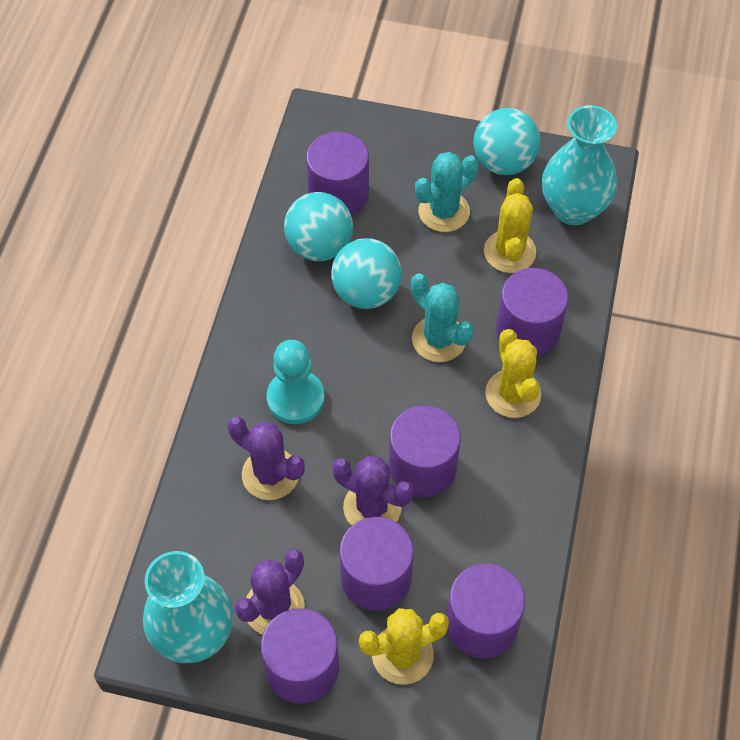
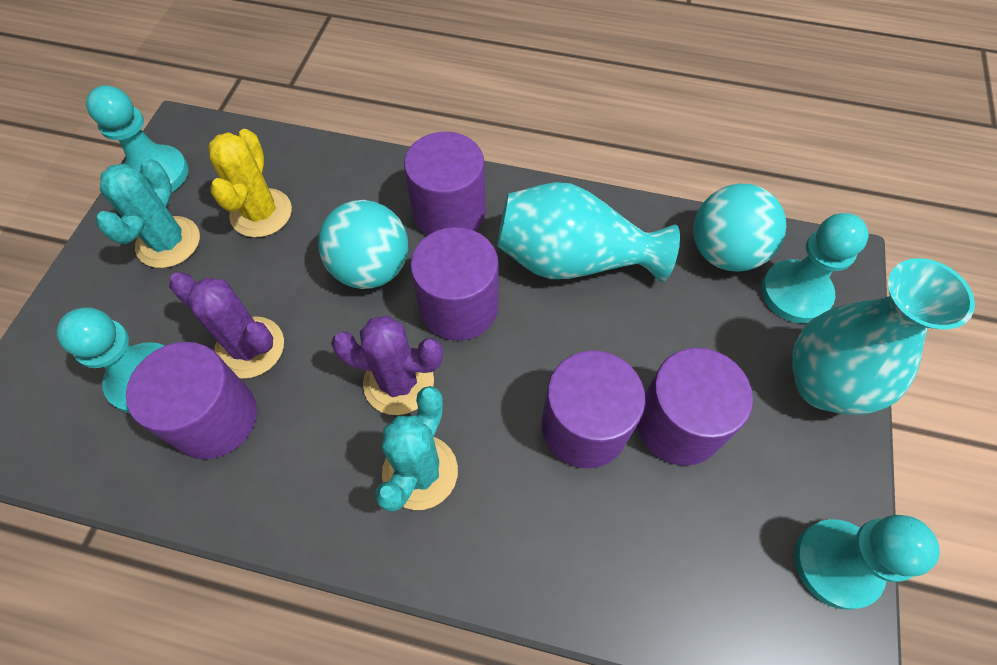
purple cactus: [228,416,305,500] [235,549,305,635] [332,456,414,525] = 3 -> [169,272,284,379] [331,315,443,415] = 2
purple cylinder: [261,608,339,704] [306,132,369,216] [339,517,414,611] [389,405,461,497] [447,564,525,658] [496,268,568,356] = 6 -> [126,342,257,459] [404,132,486,235] [410,227,499,341] [542,351,645,468] [637,348,753,466] = 5
turquoise ball: [284,192,353,261] [331,238,402,309] [473,108,540,175] = 3 -> [318,200,408,289] [693,184,786,272] = 2
turquoise pawn: [266,340,325,424] = 1 -> [56,307,165,414] [86,85,189,193] [761,213,869,323] [794,515,940,610] = 4
yellow cactus: [359,608,449,685] [484,178,536,273] [485,329,541,418] = 3 -> [208,129,292,238] = 1

